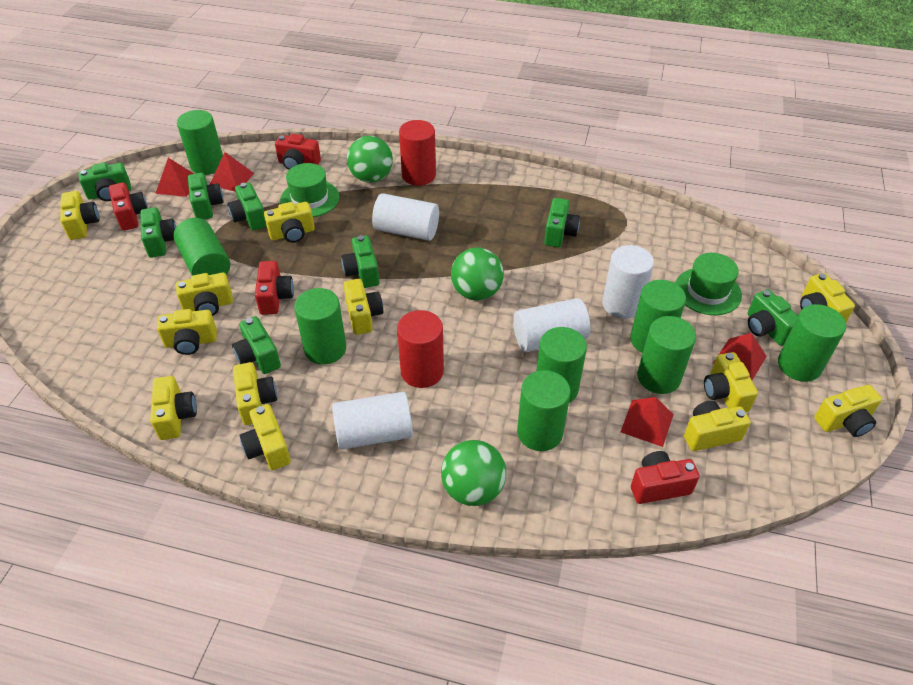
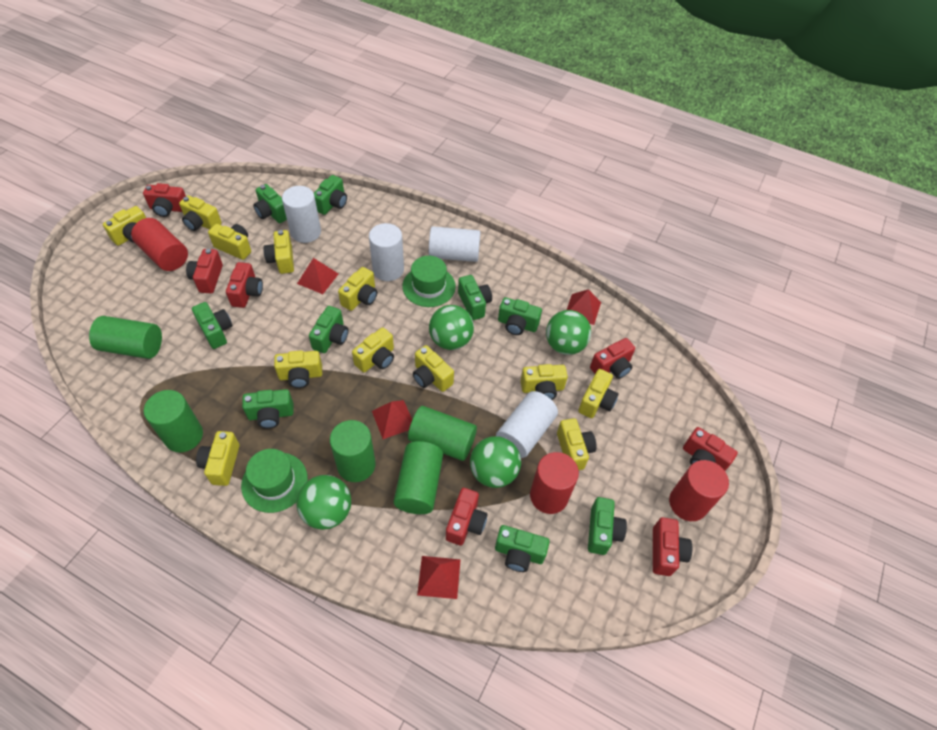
green ball: [347,136,393,183] [441,440,506,506] [451,247,504,301] = 3 -> [296,475,351,530] [429,305,474,350] [470,436,521,488] [546,310,591,355] = 4
green camera: [78,162,131,201] [140,207,177,258] [188,173,224,220] [227,183,266,231] [232,316,281,374] [341,235,379,288] [544,198,580,247] [747,289,798,346] = 8 -> [192,302,232,349] [242,389,294,429] [253,184,287,223] [309,306,349,353] [314,175,347,215] [458,275,492,320] [495,525,550,572] [498,297,542,335] [588,497,627,555] = 9
green cylinder: [173,218,230,276] [177,110,223,175] [294,288,346,365] [517,370,571,451] [536,327,587,403] [630,280,686,353] [637,316,696,394] [778,304,846,382] = 8 -> [89,316,162,359] [144,390,203,452] [330,420,376,482] [394,441,443,514] [408,406,477,461] = 5
red camera: [109,182,148,231] [255,261,294,315] [275,134,321,170] [631,451,700,504] = 4 -> [143,183,186,217] [186,249,223,293] [226,262,263,308] [446,488,488,546] [590,338,635,379] [653,517,692,576] [683,427,738,471] = 7
red cylinder: [397,310,444,388] [399,120,436,186] = 2 -> [131,218,188,271] [530,452,579,514] [669,460,729,521] = 3

